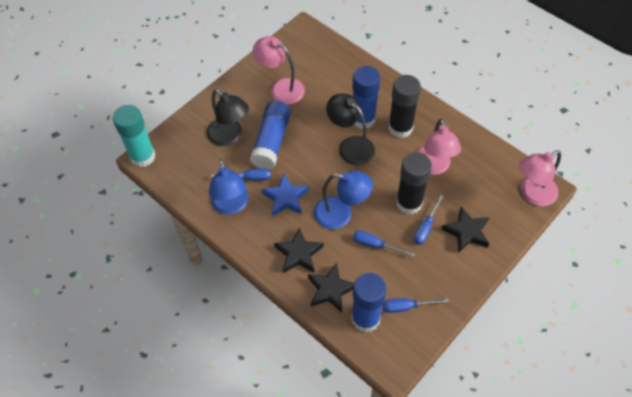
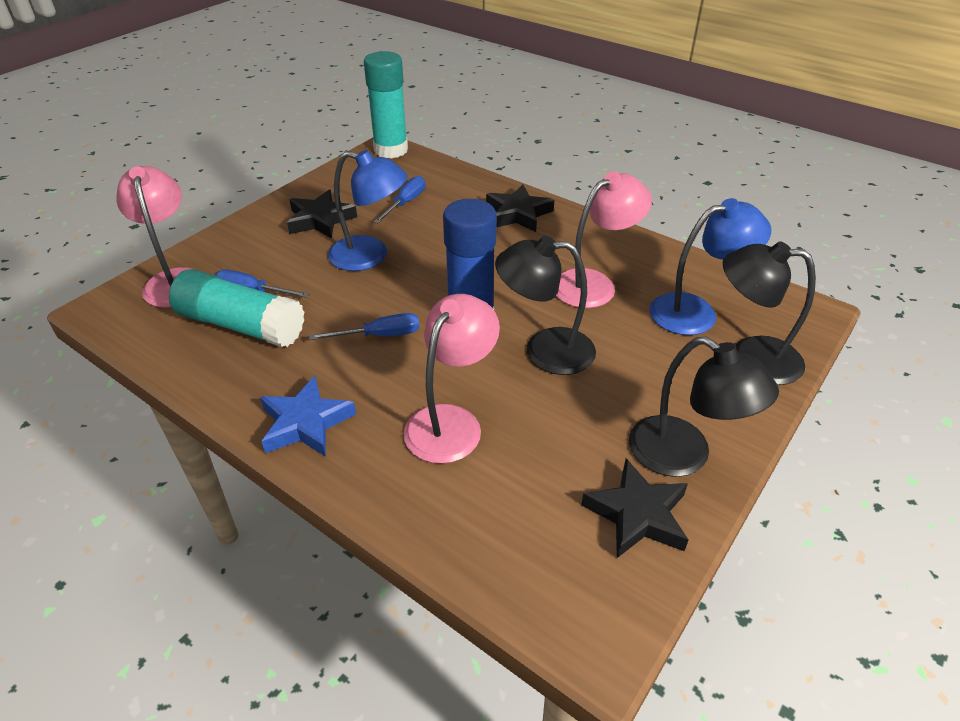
black glue stick: [388,75,421,138] [396,152,432,214] = 2 -> none = 0
black lamp: [207,89,249,146] [326,94,375,165] = 2 -> [495,236,596,375] [629,337,779,477] [723,241,816,385] = 3
blue glue stick: [250,101,291,169] [351,273,386,333] [352,66,380,129] = 3 -> [443,199,497,310] = 1
blue screwdriver: [211,168,271,181] [353,230,415,257] [383,298,449,313] [414,194,444,245] = 4 -> [215,270,310,298] [309,313,419,340] [374,176,425,223] = 3
turquoise glue stick: [113,105,155,168] = 1 -> [169,269,304,347] [364,51,408,158] = 2

